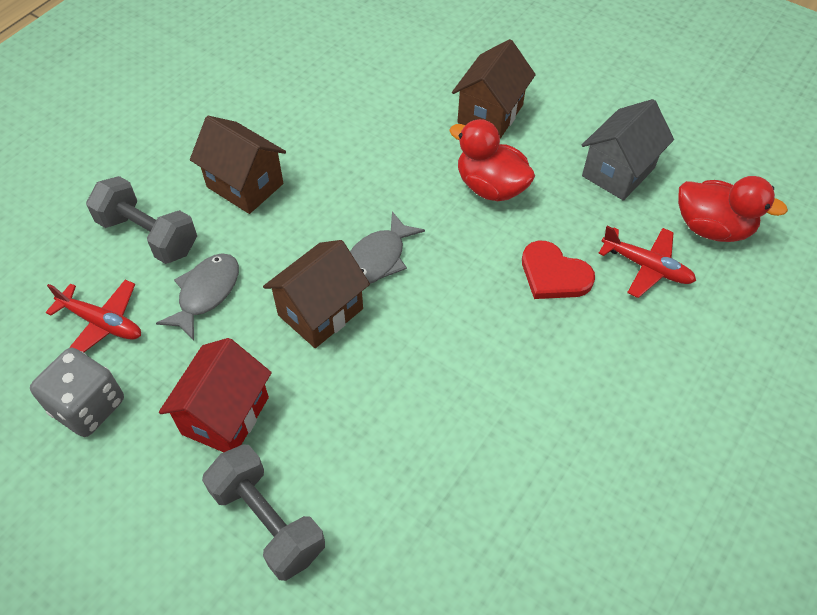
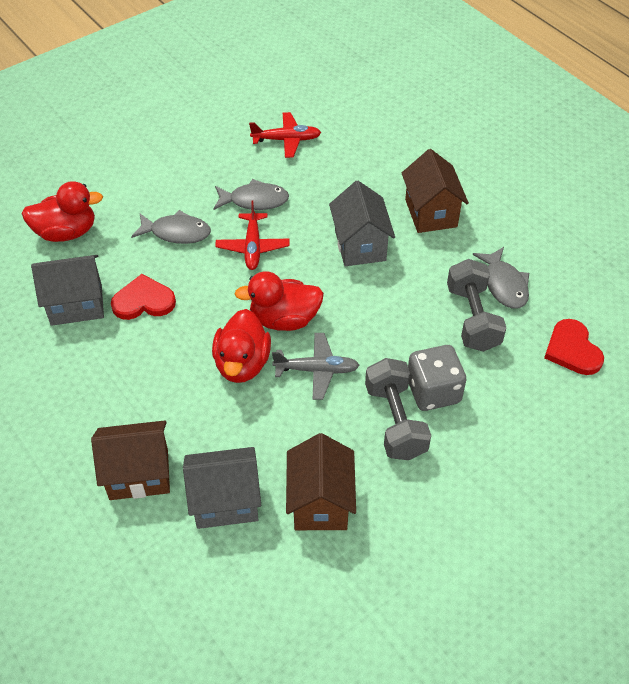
grey fish: [156,253,239,341] [350,211,425,284] = 2 -> [131,210,211,244] [213,179,289,210] [473,247,529,309] = 3
grey house: [582,99,674,201] = 1 -> [31,255,104,326] [183,447,261,529] [329,181,395,266] = 3
grey plane: none = 0 -> [272,333,360,400] = 1
red duck: [449,119,535,201] [678,176,788,242] = 2 -> [22,181,103,242] [212,309,271,383] [235,271,324,331] = 3
red heart: [522,241,595,299] = 1 -> [111,274,176,320] [544,319,604,375] = 2
red house: [159,338,272,452] = 1 -> none = 0

